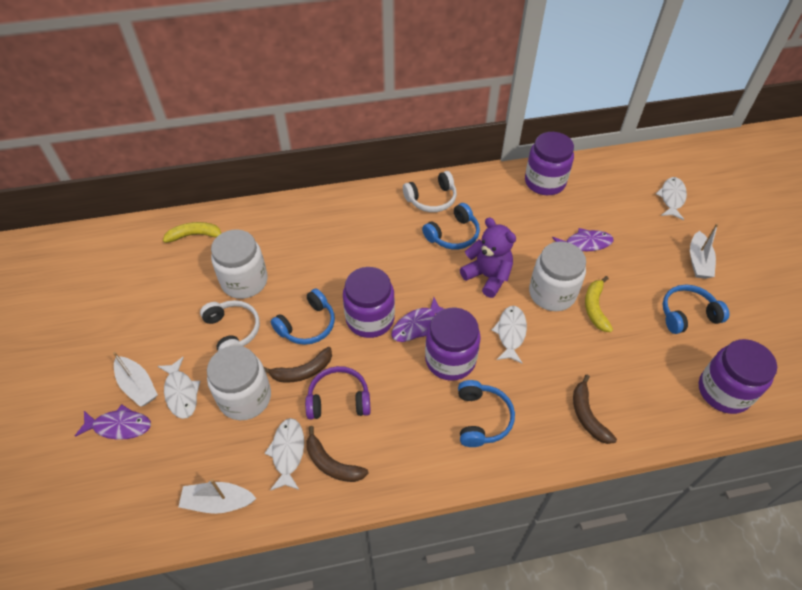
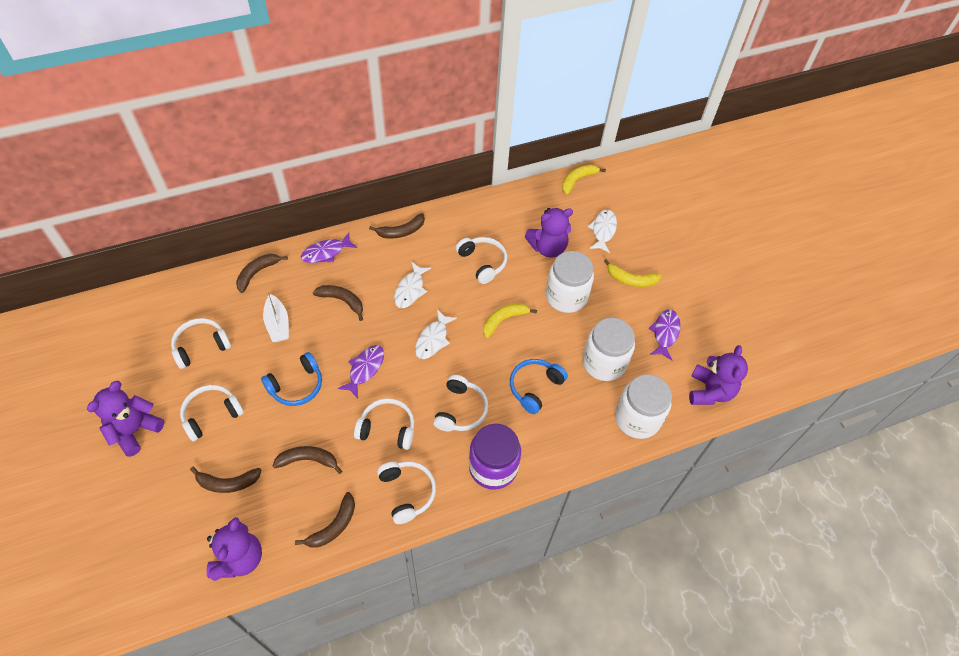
blue headphones: [271,289,335,345] [422,203,480,249] [458,380,515,447] [663,285,729,334] = 4 -> [261,352,322,406] [510,359,568,414] = 2
brown banana: [264,347,332,383] [306,426,368,482] [573,375,617,444] = 3 -> [190,467,261,493] [236,254,288,293] [273,446,342,474] [295,492,355,548] [313,285,363,321] [369,213,425,239] = 6
purple headphones: [305,366,371,419] = 1 -> none = 0
purple jar: [343,267,395,338] [425,308,481,381] [525,132,574,195] [699,339,777,414] = 4 -> [469,424,521,490] = 1
purple teddy bear: [460,218,516,298] = 1 -> [87,381,164,457] [206,517,262,581] [525,208,573,258] [689,345,748,405] = 4
white boat: [113,352,158,407] [179,479,257,514] [690,223,718,279] = 3 -> [263,292,289,342] = 1
white fish: [158,357,200,419] [265,418,304,491] [492,306,527,364] [656,177,687,220] = 4 -> [394,262,431,308] [415,310,457,359] [588,210,617,253] = 3
white headphones: [200,300,260,351] [403,171,457,212] = 2 -> [171,318,231,369] [180,385,244,441] [354,398,414,450] [377,461,436,524] [433,375,488,432] [456,237,507,284] = 6
yellow banana: [163,222,221,243] [585,276,613,332] = 2 -> [483,303,537,338] [562,165,606,195] [604,259,661,287] = 3

